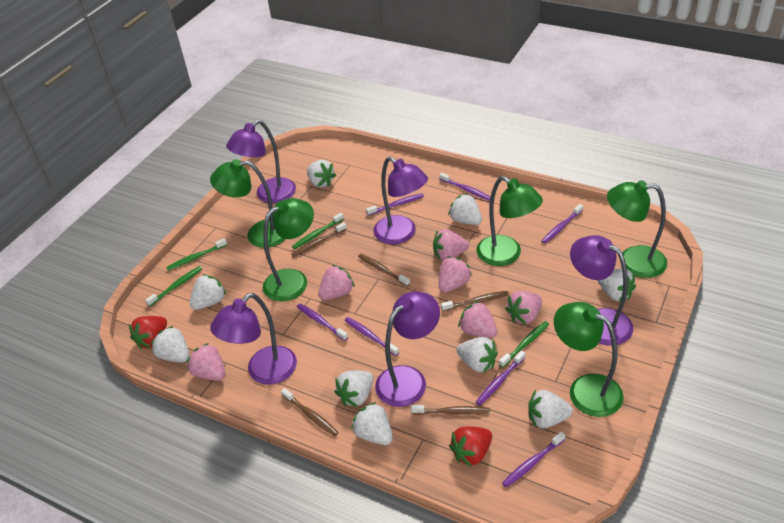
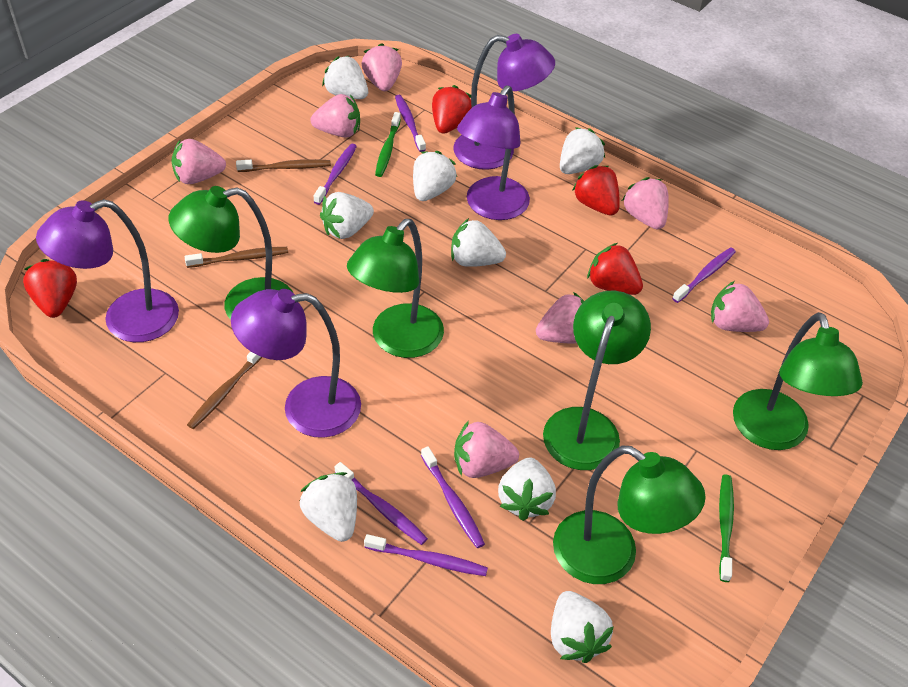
brown toothbrush: [281,388,339,436] [292,222,347,257] [358,254,410,286] [411,405,490,415] [441,291,509,311] = 5 -> [185,247,288,268] [187,352,262,429] [236,159,331,172] = 3
green toothbrush: [145,266,203,306] [166,238,227,271] [292,213,344,249] [499,321,549,368] = 4 -> [375,112,401,177] [719,475,734,582] = 2
pink strawberry: [187,343,226,381] [318,265,355,300] [433,229,469,260] [439,256,472,293] [458,301,498,338] [505,291,542,324] = 6 -> [171,139,226,184] [310,94,360,138] [362,43,402,91] [454,420,519,478] [536,292,584,343] [622,177,669,229] [711,281,769,332] = 7
purple lamp: [210,293,297,384] [226,120,296,203] [373,157,428,244] [375,292,440,407] [570,235,633,346] = 5 -> [36,199,179,342] [231,289,361,438] [454,34,555,170] [457,86,530,220] = 4
purple toothbrush: [297,303,348,341] [345,317,399,356] [366,193,424,216] [439,173,490,200] [476,350,525,405] [502,432,565,487] [542,204,583,243] = 7 -> [314,143,357,205] [335,462,428,545] [364,534,488,576] [395,95,426,152] [421,446,485,548] [672,247,736,303] = 6
red strawberry: [129,316,167,349] [449,426,492,467] = 2 -> [23,259,77,318] [432,85,472,134] [572,165,620,215] [587,243,643,295] = 4
white strawberry: [151,326,189,363] [190,274,226,310] [307,160,336,187] [334,371,373,407] [351,402,393,445] [448,193,482,225] [457,337,498,373] [528,390,573,428] [597,268,636,301] = 9 -> [300,472,357,542] [320,192,374,239] [322,56,368,99] [413,151,457,201] [451,218,506,267] [498,458,556,521] [551,591,614,663] [560,127,605,174] = 8

